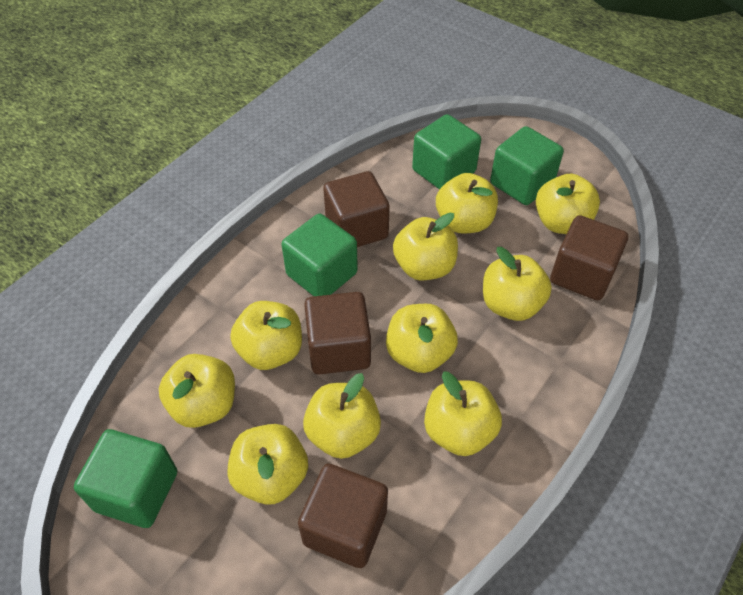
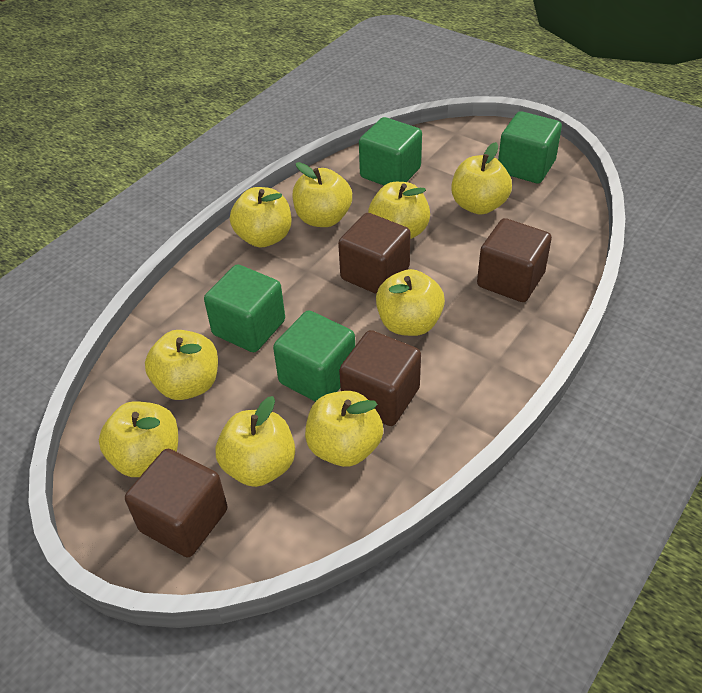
yellow apple: [159,354,235,428] [227,424,308,505] [230,301,302,370] [303,373,381,459] [386,304,458,373] [393,213,458,281] [424,371,502,456] [436,173,498,234] [483,247,552,321] [536,174,600,234] = 10 -> [99,401,178,477] [145,330,218,400] [216,396,295,487] [230,187,291,247] [292,162,352,227] [305,391,383,467] [368,182,430,239] [376,269,445,336] [451,142,512,215] = 9

